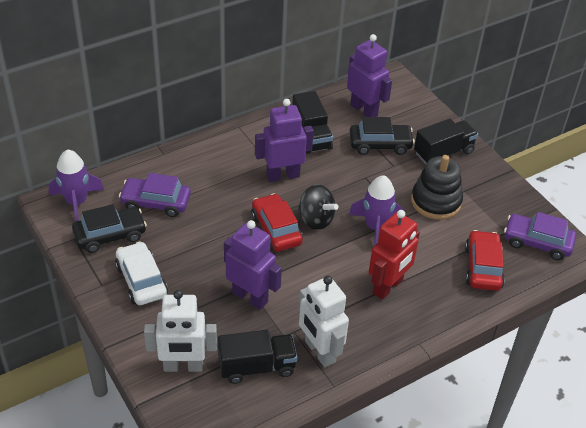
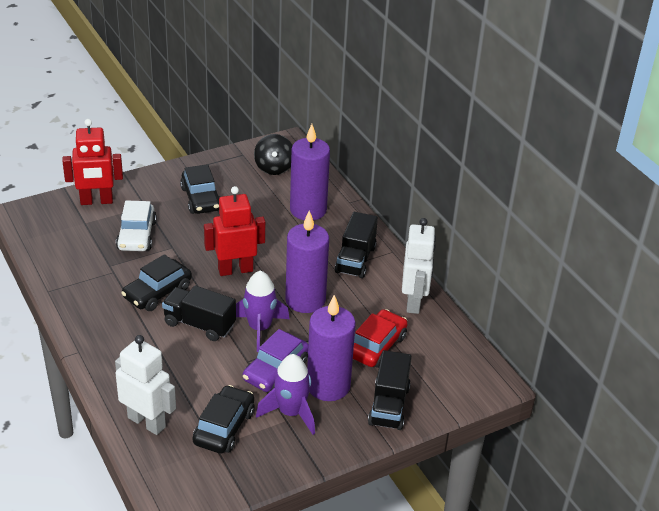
black car: [72,204,147,253] [350,117,415,155] = 2 -> [121,254,192,311] [180,164,220,214] [193,385,255,454] = 3
black stacking toy: [411,155,463,220] = 1 -> none = 0
purple candle: none = 0 -> [285,210,329,313] [290,124,330,220] [307,295,356,401] = 3
purple car: [119,173,191,217] [504,212,576,260] = 2 -> [243,329,308,392] = 1
purple robot: [224,220,282,310] [255,99,314,182] [347,34,392,117] = 3 -> none = 0
red car: [251,193,303,252] [465,230,505,291] = 2 -> [353,309,408,368] = 1
red robot: [369,210,420,300] = 1 -> [62,119,123,205] [204,186,265,276] = 2

